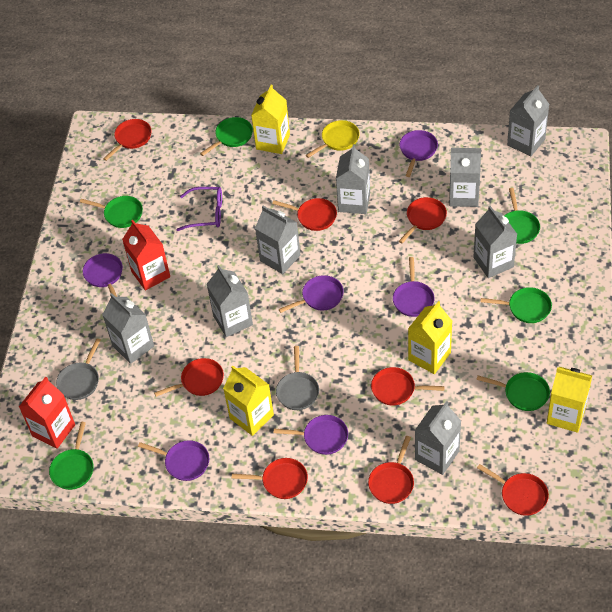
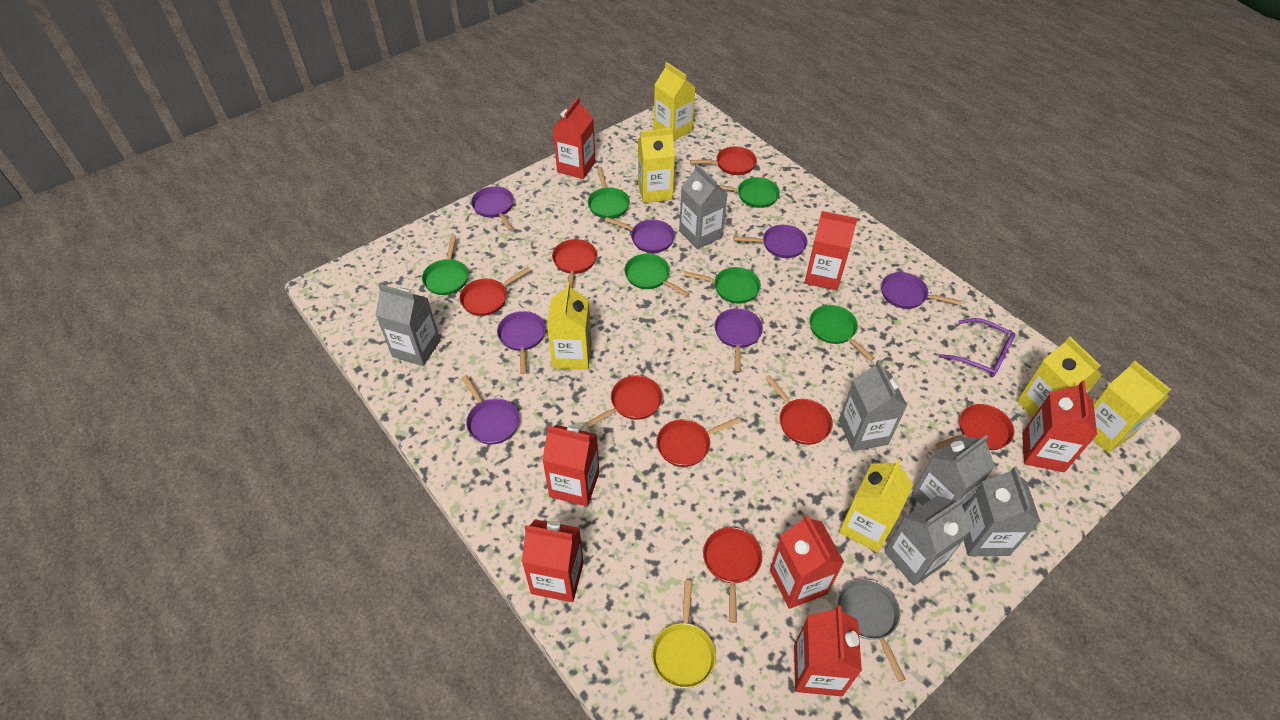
grey carton: [102,293,154,364] [207,265,253,337] [255,206,300,274] [336,144,370,214] [415,401,461,475] [449,148,481,207] [473,206,517,278] [507,85,550,156] = 8 -> [375,284,440,366] [679,164,727,249] [839,360,907,451] [884,496,971,586] [911,435,995,508] [963,467,1041,556] = 6
grey pan: [56,338,101,400] [276,346,319,410] = 2 -> [838,579,906,682] = 1
purple pan: [83,253,123,297] [138,440,209,481] [274,415,348,455] [279,275,344,313] [393,257,435,317] [399,130,438,177] = 6 -> [462,375,520,444] [471,186,514,231] [497,311,546,374] [605,217,675,253] [714,308,763,371] [734,225,808,258] [881,272,962,309] = 7
red carton: [19,377,75,449] [122,220,170,290] = 2 -> [522,519,584,602] [542,425,599,506] [553,97,596,179] [770,514,844,609] [794,606,862,696] [804,211,858,291] [1022,380,1097,472] = 7
yellow carton: [223,365,274,436] [251,85,290,154] [408,301,452,374] [547,367,592,433] = 4 -> [547,282,592,370] [638,128,675,203] [654,62,695,141] [839,459,914,553] [1017,337,1102,417] [1093,361,1171,453] = 6

